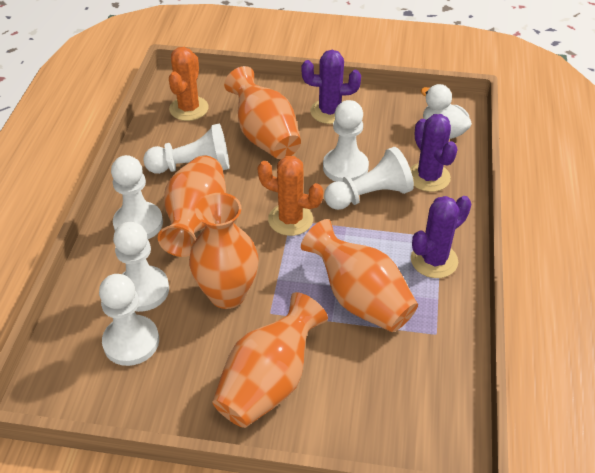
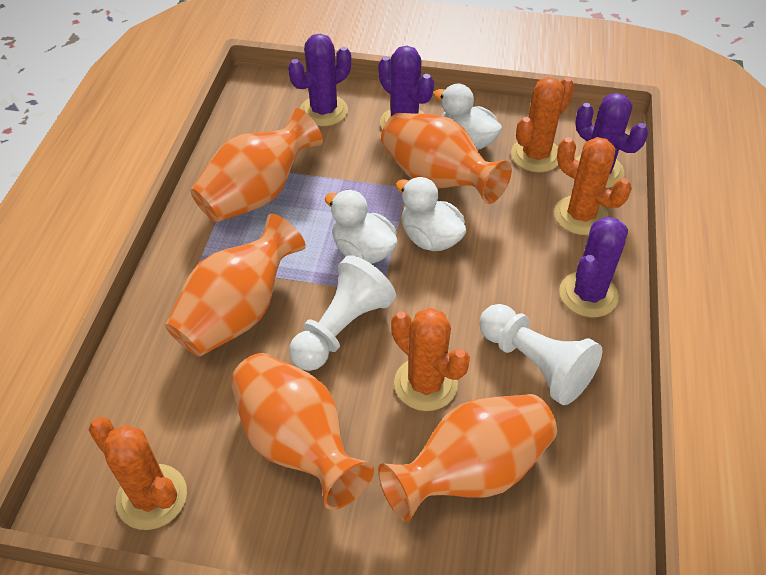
orange cactus: [169,47,209,121] [257,156,323,236] = 2 -> [89,417,187,530] [391,308,470,411] [511,77,575,173] [554,137,632,235] = 4
purple cactus: [302,50,361,124] [410,114,458,192] [411,196,471,278] = 3 -> [288,34,351,126] [378,46,434,130] [559,216,628,317] [575,93,648,188] = 4
white duck: [421,84,472,139] = 1 -> [325,190,398,264] [396,177,466,251] [433,84,502,150] = 3
white pawn: [99,274,159,366] [111,155,163,239] [113,222,169,312] [143,123,230,174] [323,100,369,182] [324,147,414,210] = 6 -> [289,255,396,371] [479,304,603,405] = 2

